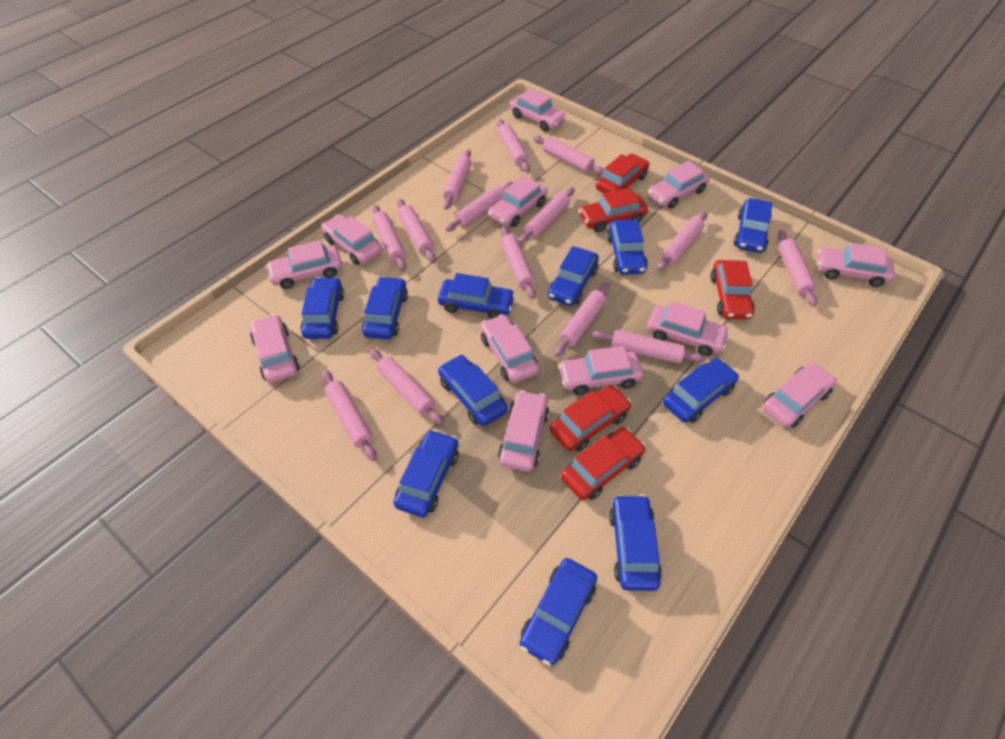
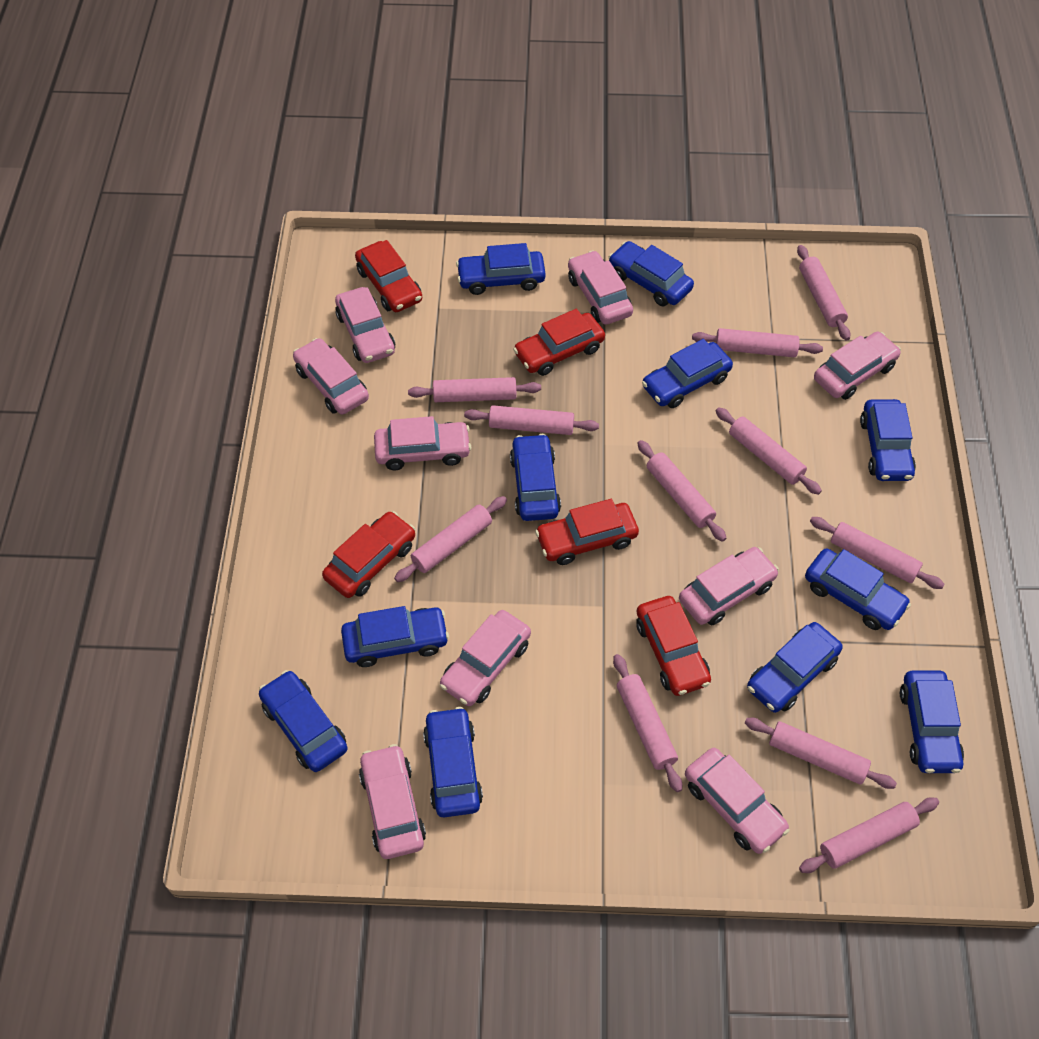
pink car: [250,314,300,383] [266,240,342,289] [321,214,383,265] [480,314,539,383] [488,176,547,227] [498,390,549,472] [510,88,567,131] [558,346,643,395] [647,301,730,356] [648,161,710,209] [762,362,837,428] [817,243,895,287] = 12 -> [293,338,369,414] [335,287,395,363] [359,744,426,859] [374,416,471,470] [440,610,531,706] [568,250,633,325] [679,547,779,626] [685,748,789,854] [814,332,901,400] = 9
pink rolling pin: [322,370,377,461] [370,348,444,425] [372,205,406,271] [397,199,436,262] [443,150,472,210] [446,182,513,232] [497,119,530,172] [501,226,536,299] [519,188,575,243] [533,135,604,175] [555,283,610,357] [592,330,706,364] [658,212,707,271] [778,230,817,307] = 14 -> [394,496,507,582] [408,377,541,402] [464,405,599,435] [613,654,682,792] [637,440,726,542] [692,328,823,357] [716,407,822,495] [745,718,897,789] [797,245,851,341] [799,797,939,873] [810,517,945,589] = 11

